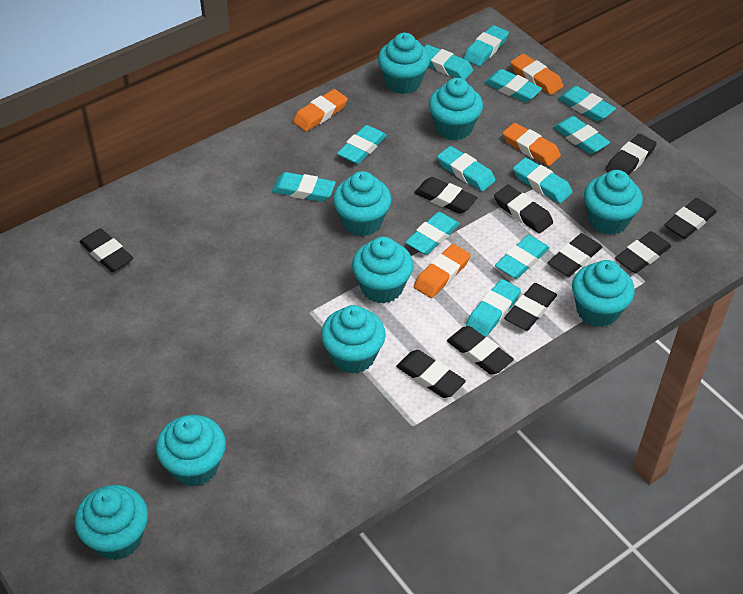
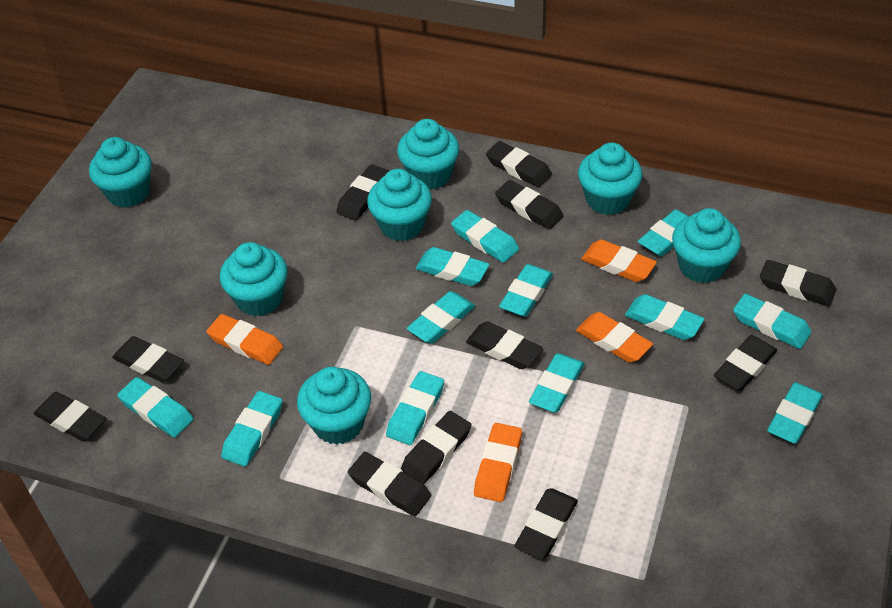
black eraser: [79,228,133,272] [396,350,466,398] [414,177,478,214] [447,326,514,374] [494,185,553,234] [504,283,557,331] [548,233,602,277] [606,134,657,175] [615,231,671,273] [664,198,717,239] = 10 -> [34,392,106,441] [112,336,184,382] [336,164,389,221] [348,452,431,516] [401,411,471,484] [466,321,543,369] [486,141,552,187] [495,180,563,229] [514,488,578,560] [714,335,777,391] [760,260,836,307] = 11
turquoise cupcake: [75,485,148,560] [156,415,226,487] [321,305,386,374] [333,171,392,236] [352,237,413,303] [378,33,430,94] [429,78,483,140] [572,260,635,327] [584,170,643,235] = 9 -> [89,137,152,208] [220,242,288,316] [297,367,371,445] [367,169,432,241] [397,119,459,190] [578,143,642,215] [672,208,741,283] = 7

